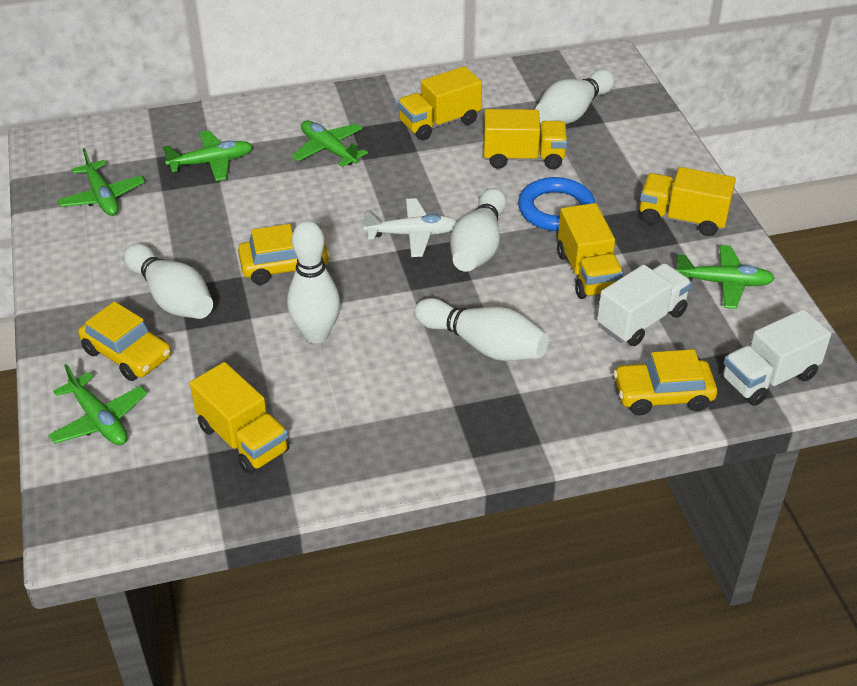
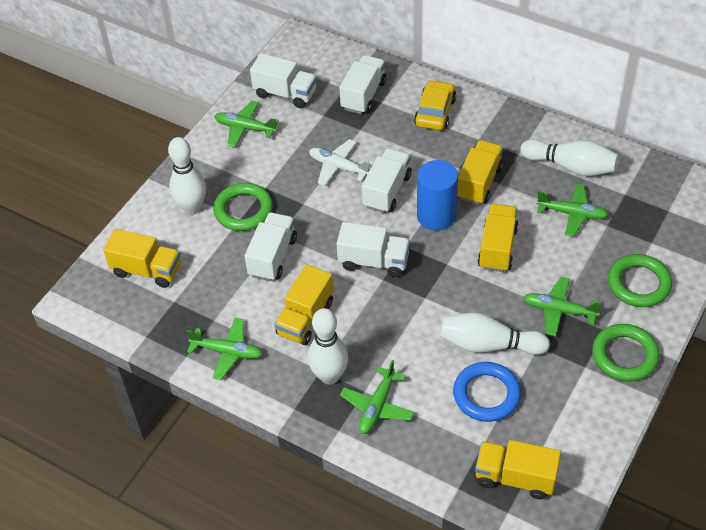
blue cylinder: none = 0 -> [417,160,458,231] = 1
green ring: none = 0 -> [213,183,273,231] [592,324,660,382] [608,254,672,307] = 3
white bowling pin: [124,244,213,319] [287,221,340,343] [414,298,549,361] [450,188,507,272] [535,69,615,124] = 5 -> [168,137,206,215] [308,308,348,384] [440,313,550,355] [520,139,619,176] = 4
white truck: [597,263,692,346] [722,309,831,406] = 2 -> [245,213,297,281] [250,53,317,108] [336,222,410,277] [339,55,387,114] [362,148,412,213] = 5
yellow car: [78,301,171,381] [238,224,330,285] [613,349,717,416] = 3 -> [414,80,456,130] = 1

